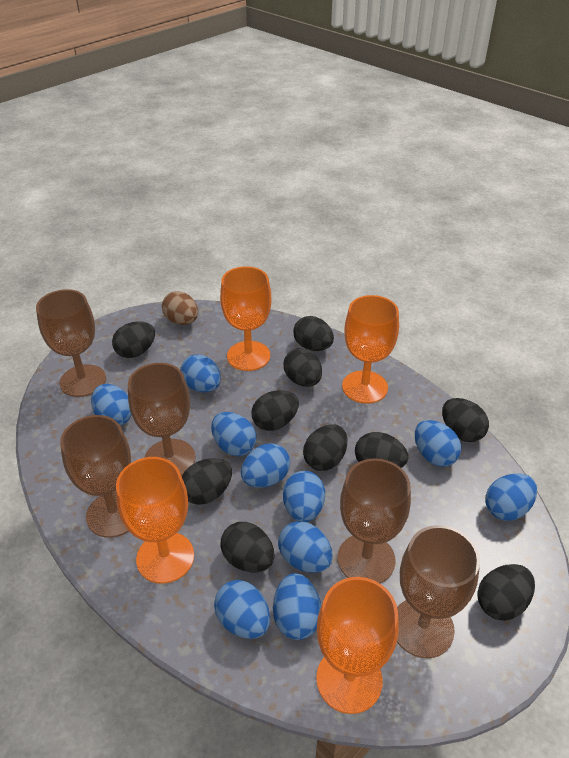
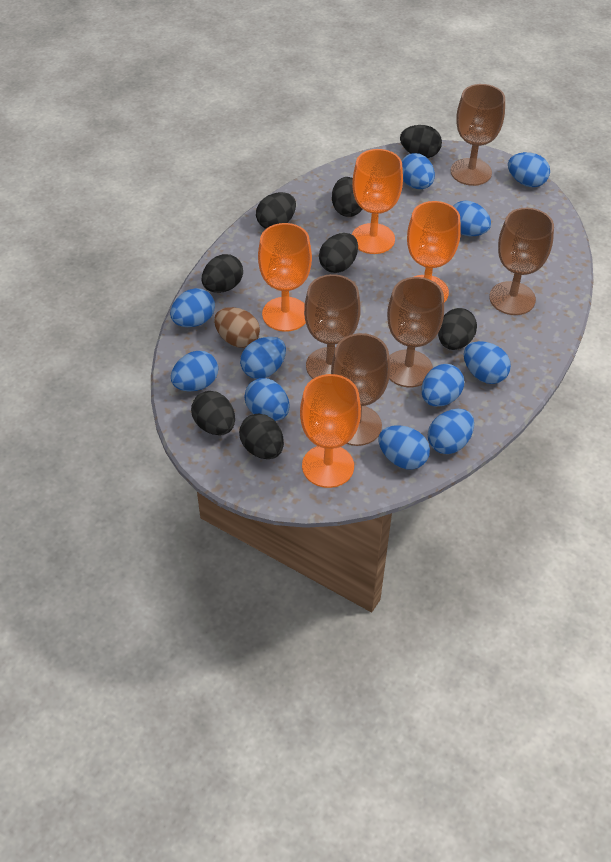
black egg: [112,321,155,358] [182,458,232,505] [221,522,275,572] [251,390,299,431] [284,348,322,387] [293,316,334,351] [303,424,347,471] [355,432,408,468] [442,398,489,442] [477,564,535,621] = 10 -> [191,391,235,435] [202,254,243,293] [239,413,284,459] [256,192,296,229] [319,233,358,273] [332,177,362,217] [400,125,442,158] [438,308,477,350] = 8
blue egg: [91,384,131,426] [180,354,221,393] [211,412,256,456] [214,580,270,639] [241,443,290,488] [273,573,321,640] [278,521,333,573] [283,471,325,522] [415,420,461,467] [485,473,537,521] = 10 -> [170,288,215,327] [171,351,218,391] [240,337,286,379] [244,378,290,421] [379,425,430,470] [402,153,435,189] [421,364,464,407] [428,409,474,454] [453,200,491,236] [464,341,511,384] [508,152,550,187] = 11

